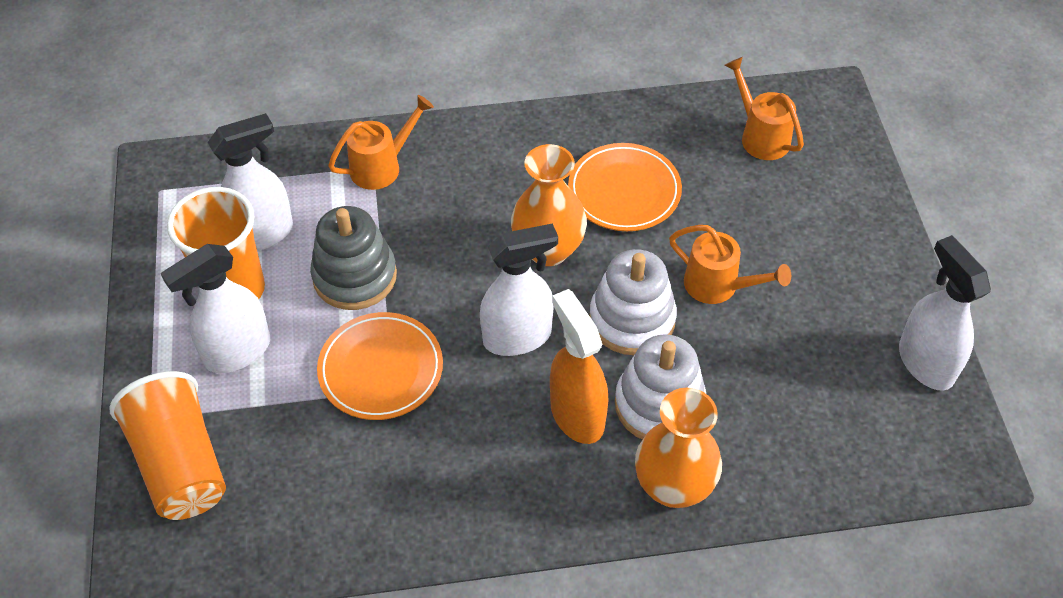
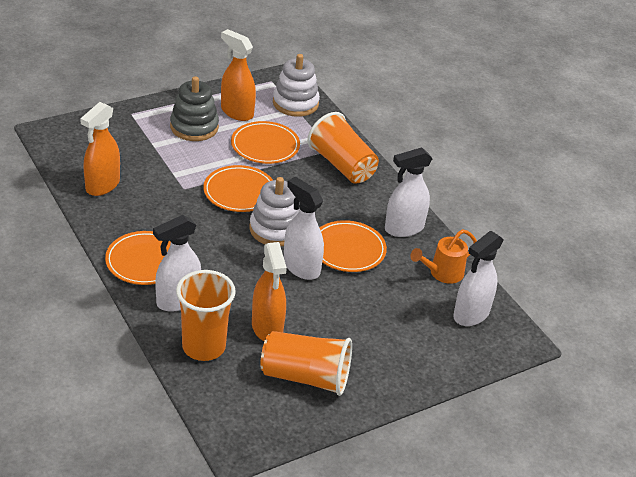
orange cup: [109,371,226,520] [167,187,265,299] = 2 -> [176,270,236,361] [261,331,352,396] [307,112,379,184] = 3
orange plate: [317,312,443,420] [568,143,682,231] = 2 -> [105,231,171,285] [203,165,273,212] [231,121,300,164] [320,220,387,272] = 4
orange spray bottle: [550,289,608,444] = 1 -> [80,102,120,196] [221,29,256,121] [252,242,287,341] = 3
orange vase: [511,144,587,266] [635,388,722,508] = 2 -> none = 0
orange watering can: [328,95,434,190] [669,225,791,304] [725,57,804,160] = 3 -> [410,229,477,284] = 1

